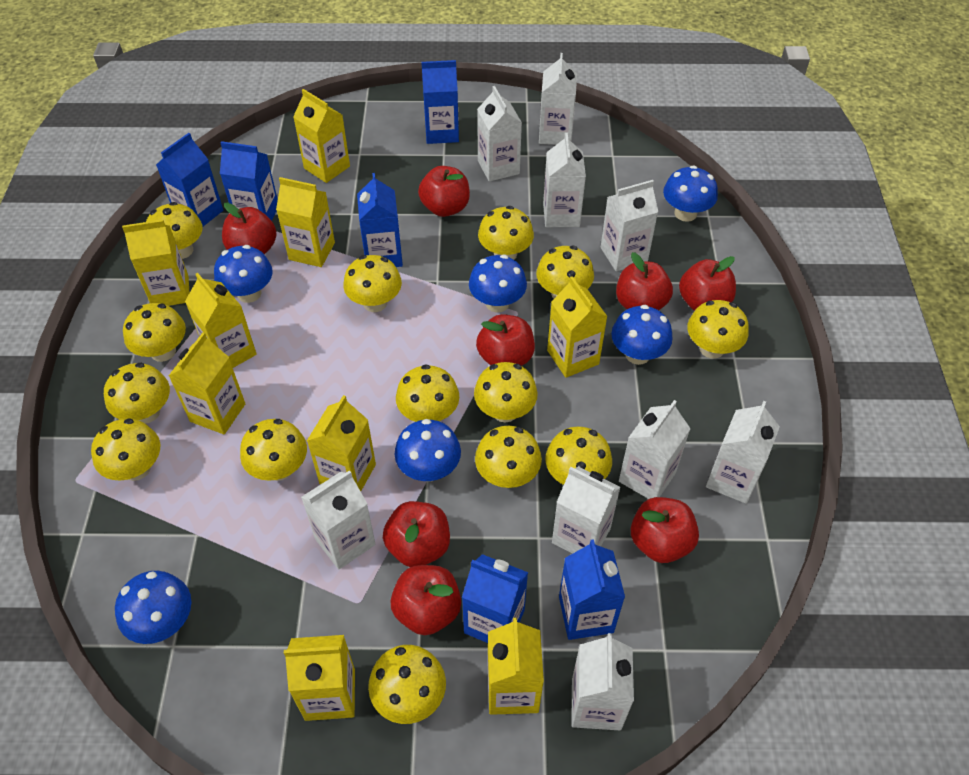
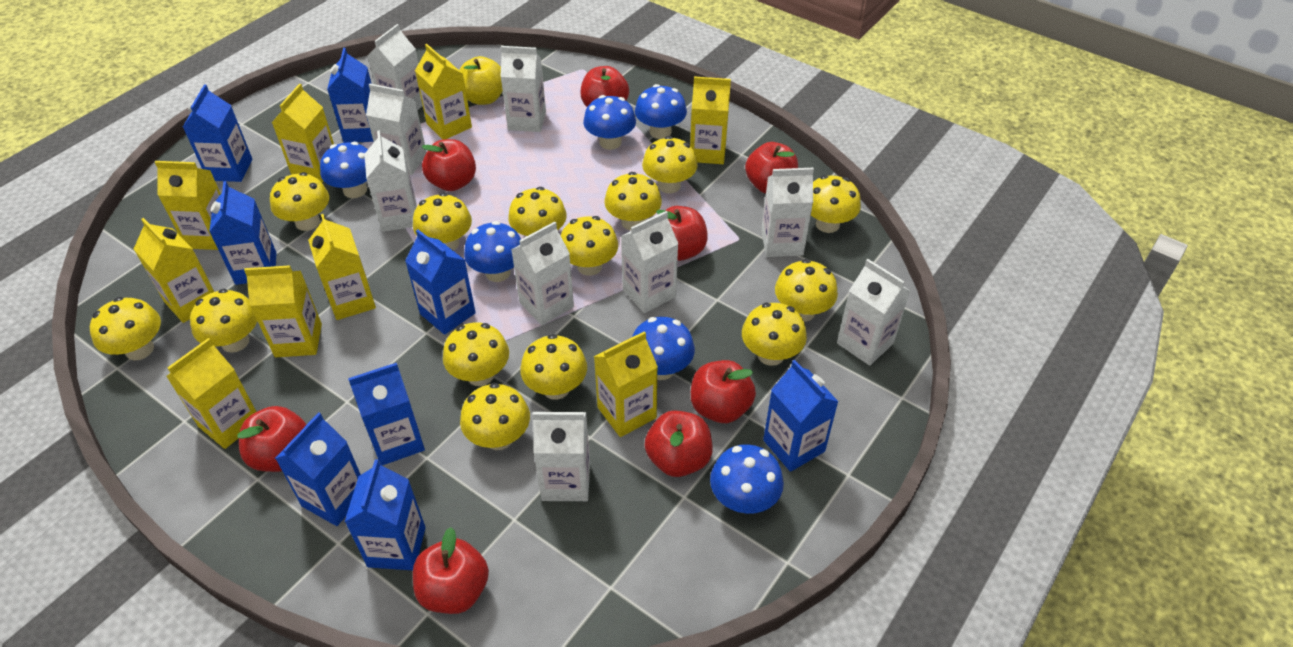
blue carton: [156,133,223,227] [220,141,278,221] [357,173,403,267] [421,60,459,144] [462,554,528,643] [559,539,625,640] = 6 -> [183,85,253,182] [209,181,277,285] [275,412,361,526] [327,48,374,143] [345,459,426,570] [348,363,425,466] [405,230,476,335] [763,360,839,472] = 8
yellow apple: none = 0 -> [459,56,503,105] = 1

